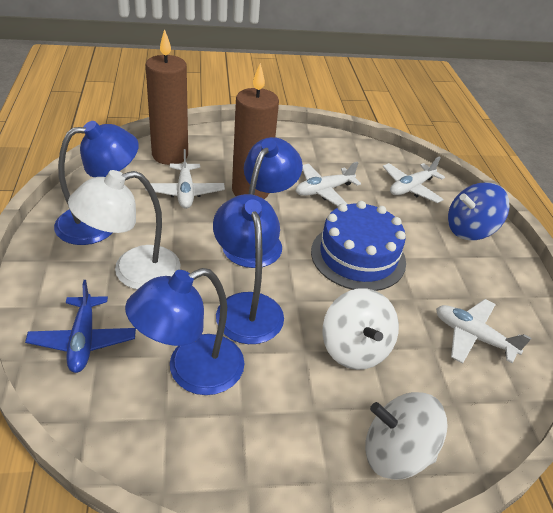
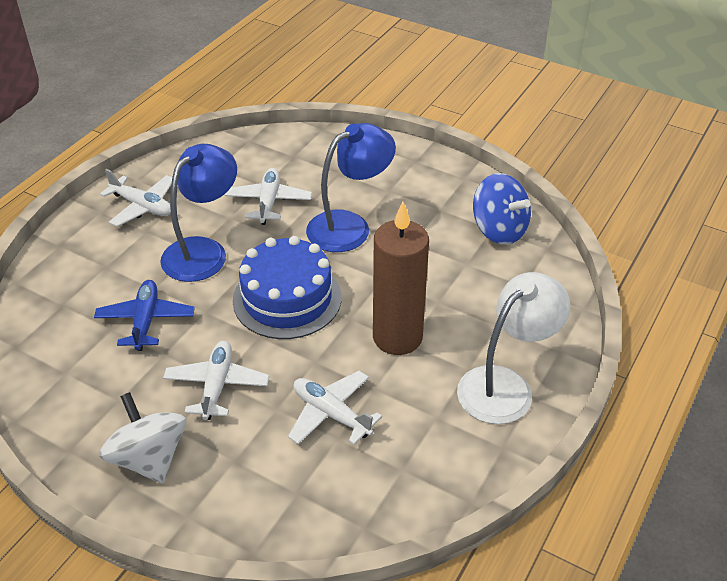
blue lamp: [54,121,139,245] [125,268,245,395] [213,194,284,344] [223,137,303,268] = 4 -> [160,144,237,282] [306,123,396,252] = 2
brown candle: [146,29,188,165] [232,63,279,199] = 2 -> [373,201,429,355] = 1
white spinning top: [323,288,399,370] [365,392,448,480] = 2 -> [99,392,186,484] = 1

